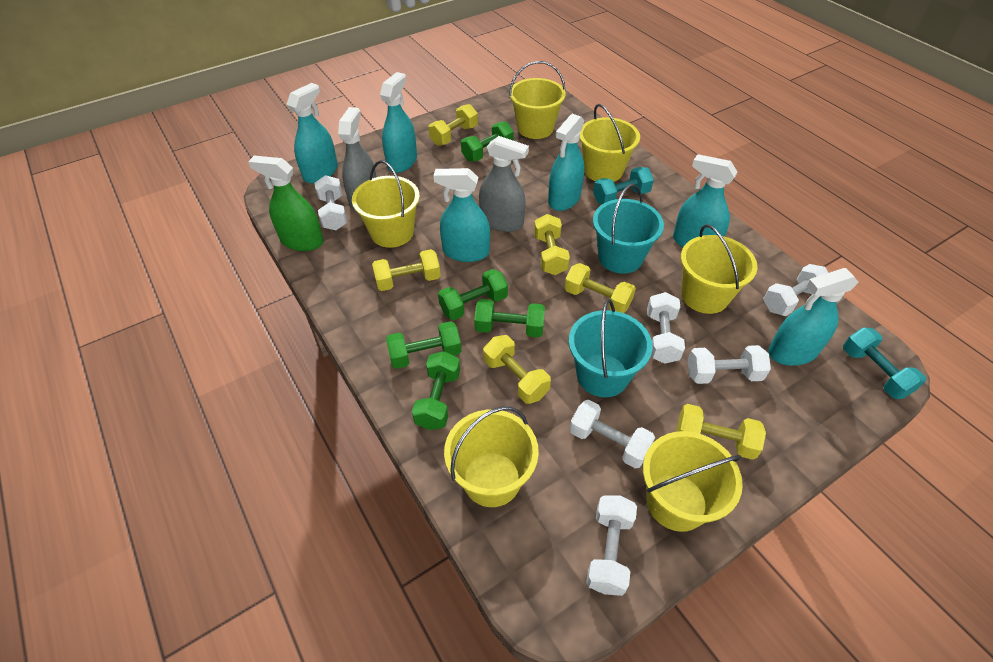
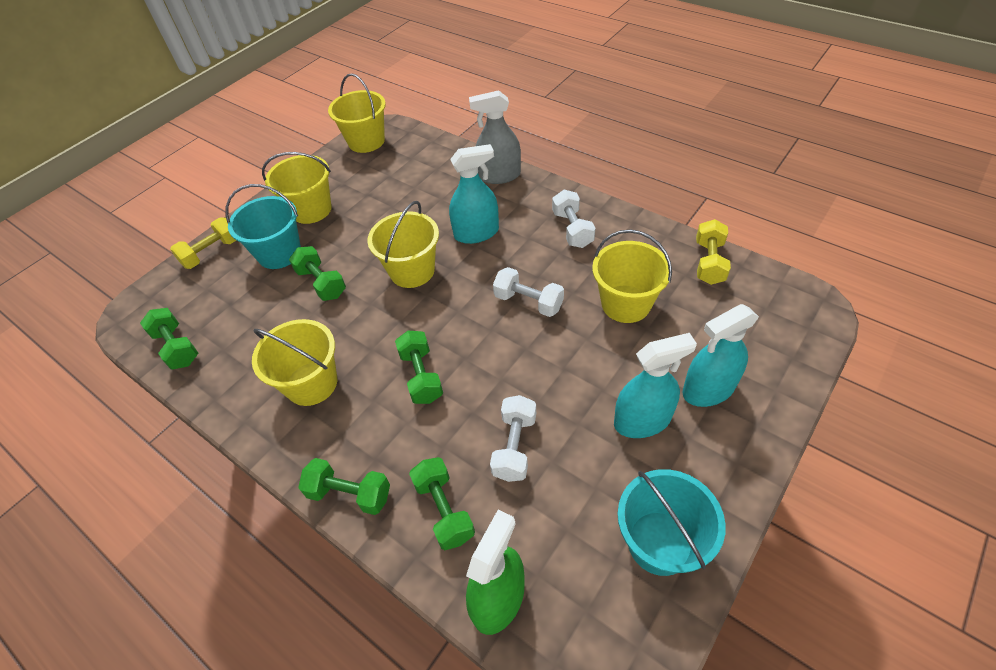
grey spray bottle: [338,107,376,211] [479,136,529,232] = 2 -> [469,90,521,184] = 1
turquoise dumbbell: [593,167,654,205] [843,327,926,399] = 2 -> none = 0
turquoise spray bottle: [286,83,338,183] [380,72,417,173] [433,168,490,262] [548,114,585,211] [673,154,737,248] [768,268,859,366] = 6 -> [449,144,499,244] [614,333,697,438] [682,304,759,407] = 3
white dumbbell: [315,175,347,230] [569,400,655,469] [586,495,637,596] [647,292,685,364] [687,345,771,384] [763,264,828,316] = 6 -> [490,395,536,482] [493,267,564,317] [552,190,595,248] = 3
yellow bucket: [352,160,420,248] [444,407,539,507] [509,61,566,139] [580,104,640,182] [643,431,743,532] [681,224,758,314] = 6 -> [252,319,337,406] [262,152,332,224] [328,73,386,153] [367,201,439,288] [592,229,672,323] = 5
yellow dumbbell: [372,249,441,291] [428,104,478,146] [483,335,551,404] [534,214,570,275] [564,263,636,313] [676,404,766,460] = 6 -> [170,218,236,269] [696,219,731,285] = 2

